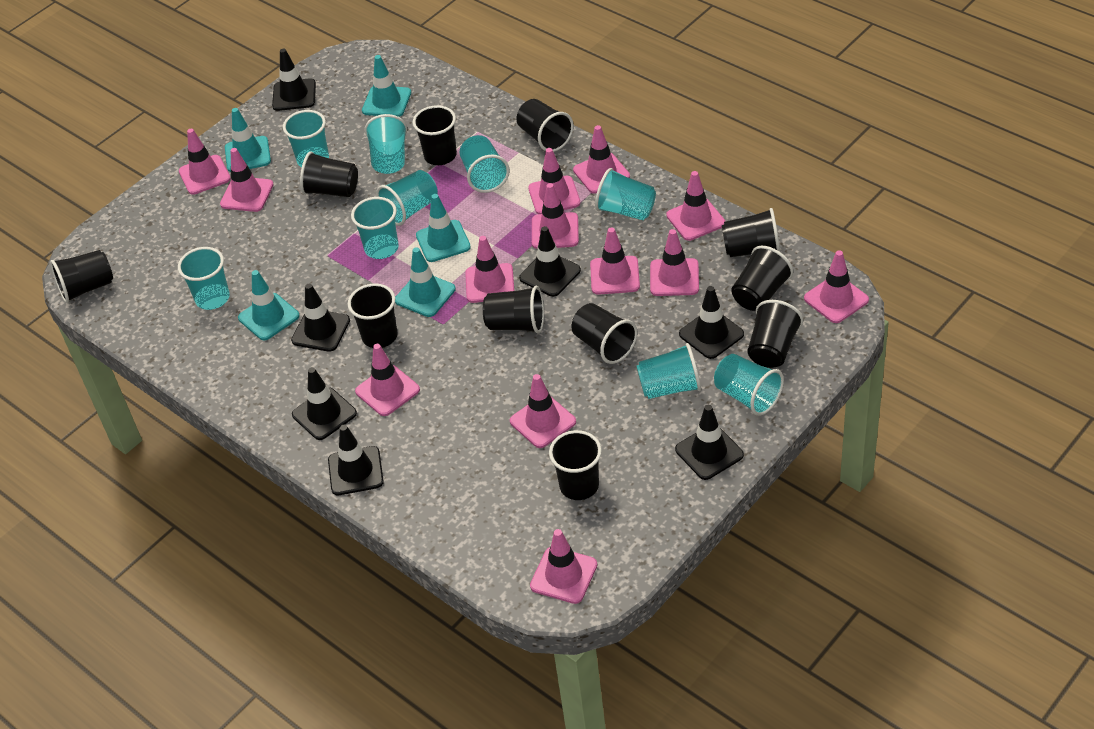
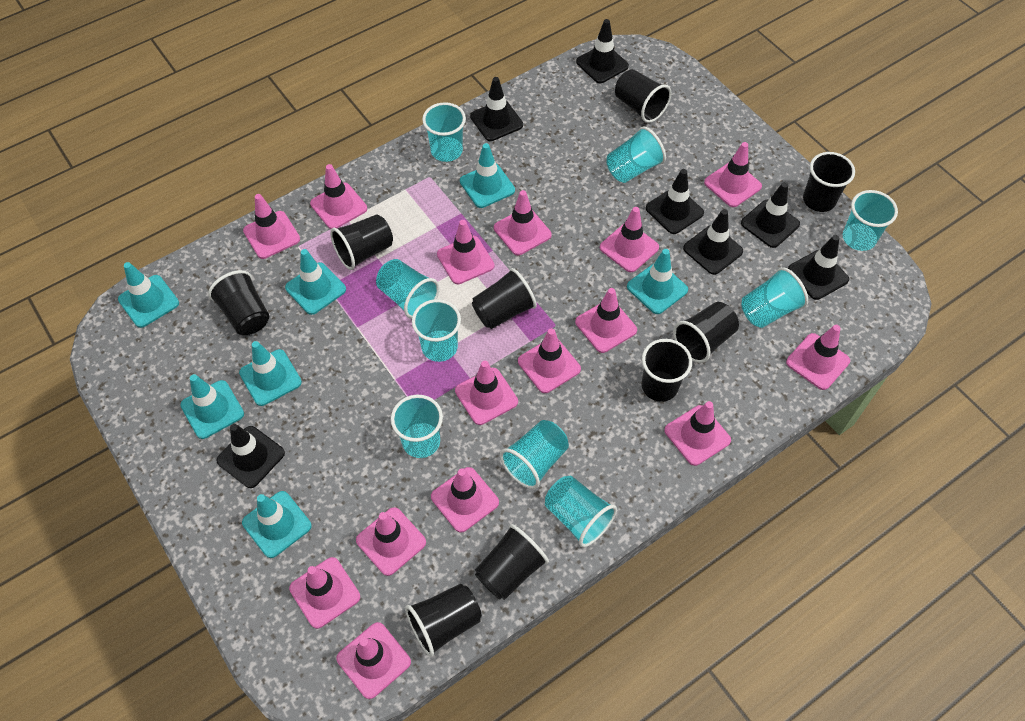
black cup: [50,250,113,303] [300,151,358,197] [348,283,398,348] [413,105,457,165] [483,286,544,334] [517,99,574,152] [549,430,602,500] [572,303,637,364] [722,208,780,257] [731,246,793,311] [747,300,803,368] = 11 -> [208,270,269,335] [330,214,393,270] [405,584,482,657] [472,268,537,329] [475,524,549,600] [615,69,671,123] [642,339,692,402] [673,302,739,363] [803,152,855,212] = 9
pink traffic cone: [179,129,231,195] [220,148,274,212] [355,344,420,416] [465,236,514,303] [510,374,576,448] [528,148,580,214] [530,529,597,604] [532,183,579,249] [573,125,630,194] [590,227,640,295] [650,229,699,296] [666,171,725,241] [804,250,869,323] = 13 -> [243,194,300,259] [289,557,360,629] [310,164,367,229] [336,622,411,699] [356,507,426,576] [431,467,499,533] [437,220,494,284] [455,361,518,425] [494,190,552,255] [518,328,581,393] [575,288,637,353] [600,207,659,272] [664,401,731,466] [704,142,762,207] [786,325,850,390] = 15
turquoise traffic cone: [225,108,271,172] [238,270,299,340] [362,55,411,117] [395,247,456,317] [416,194,471,262] = 5 -> [118,262,179,328] [180,374,244,439] [239,341,302,406] [242,491,312,558] [285,249,346,315] [460,143,515,208] [627,249,688,314] = 7

